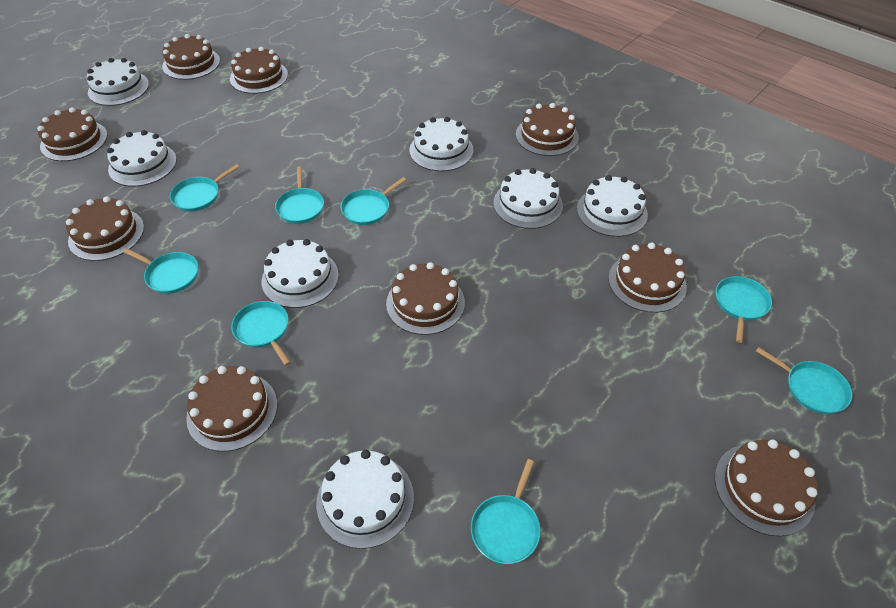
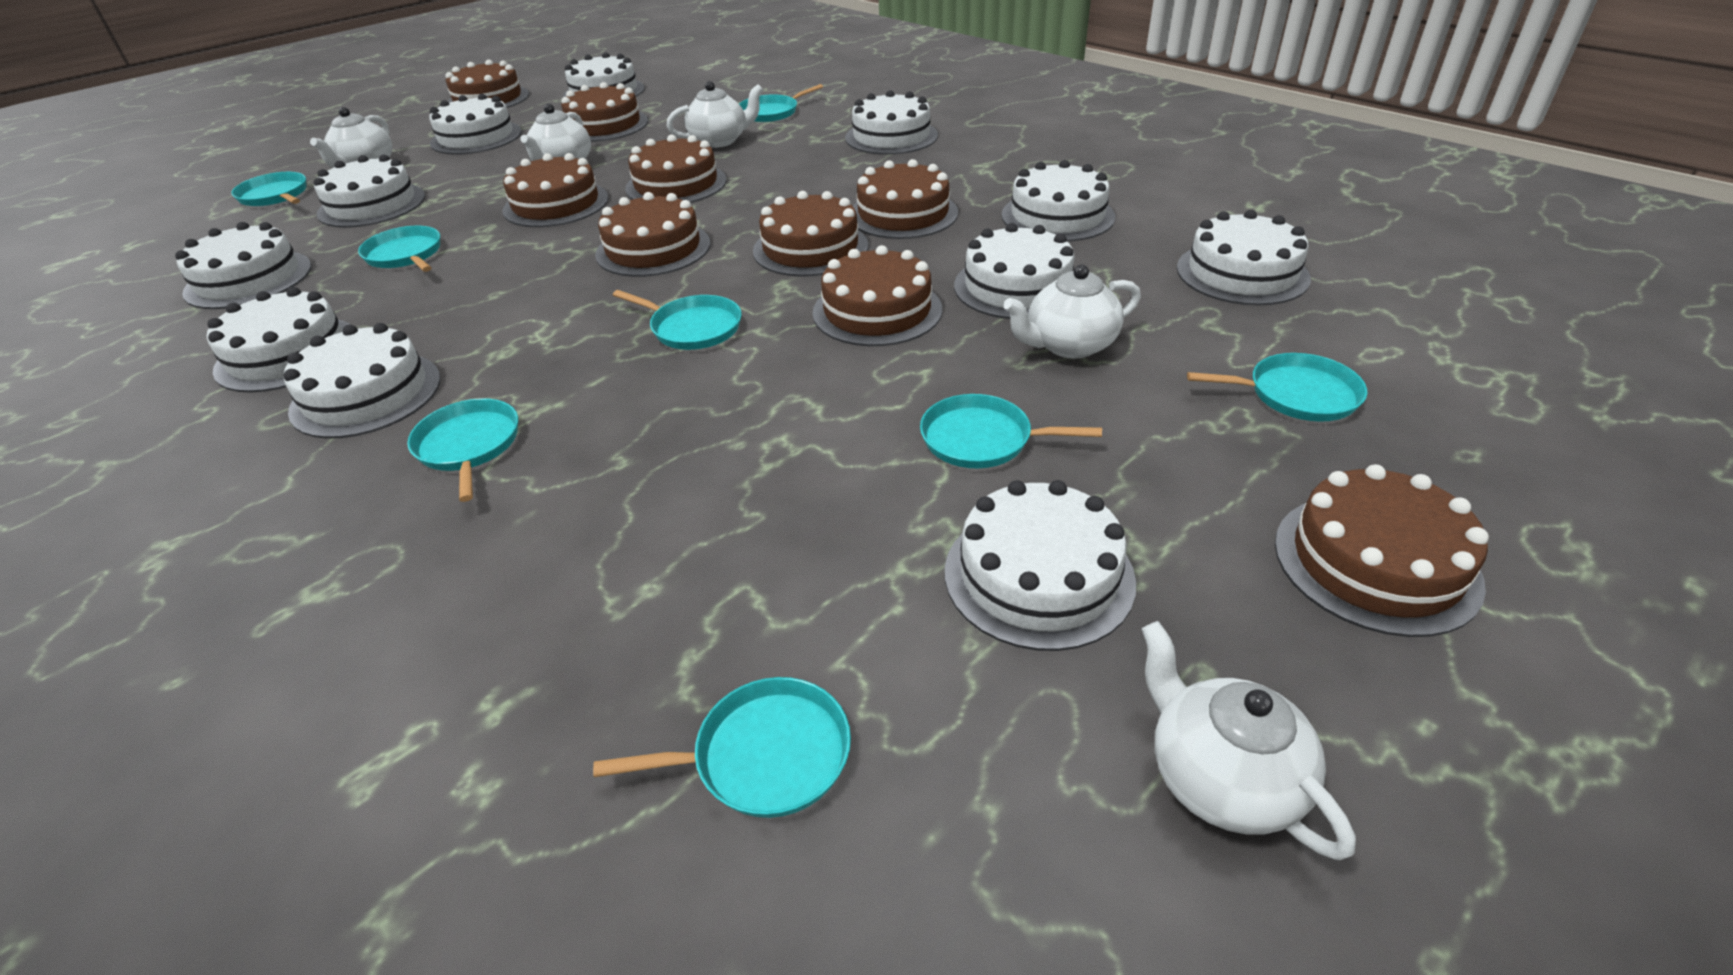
white cake: [87,58,149,106] [107,130,177,187] [262,239,339,308] [316,450,414,549] [409,117,474,171] [493,168,563,229] [577,175,648,237] = 7 -> [175,222,311,309] [207,287,351,393] [284,323,441,439] [314,155,425,228] [429,94,522,155] [563,52,645,97] [845,90,938,155] [945,480,1136,651] [954,223,1075,319] [1001,160,1115,242] [1177,210,1311,305] = 11
white teapot: none = 0 -> [310,107,392,168] [520,103,591,161] [666,81,763,148] [1004,264,1141,359] [1141,621,1356,860] = 5

